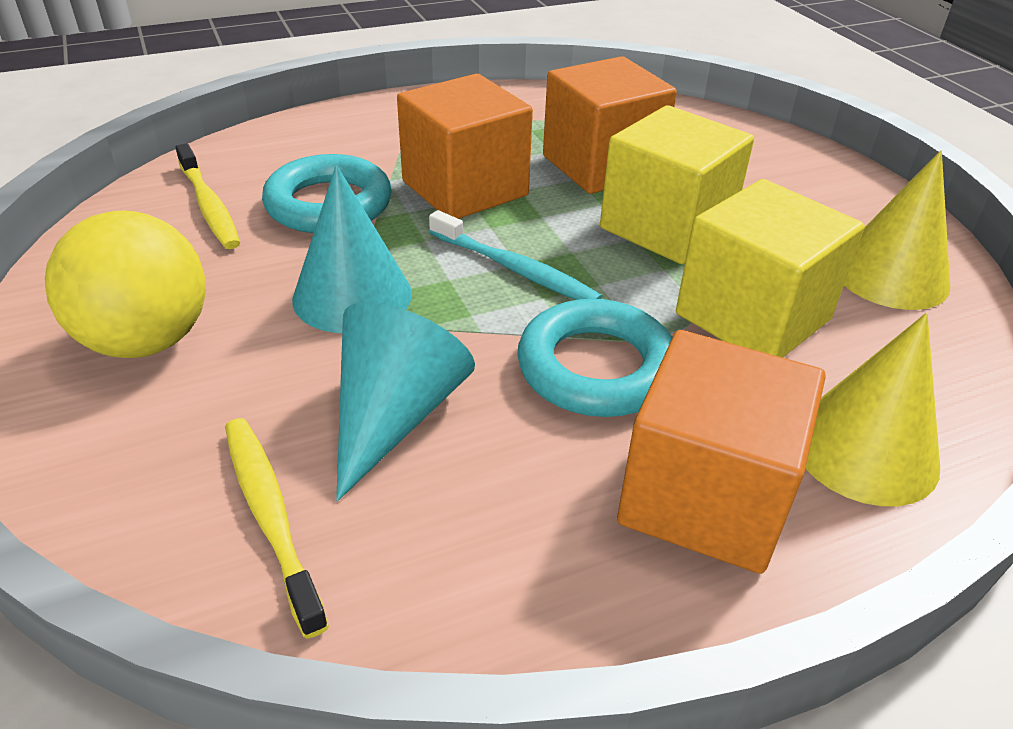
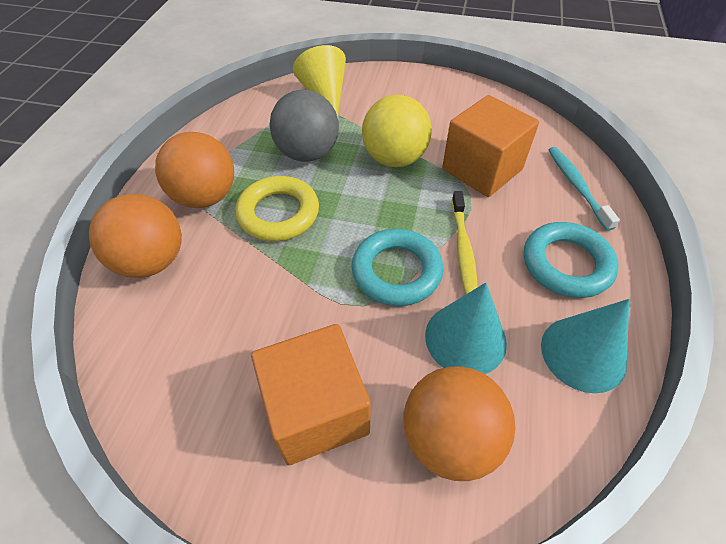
grey ball: none = 0 -> [269,90,339,162] = 1
orange ball: none = 0 -> [89,194,182,278] [155,132,234,208] [403,366,516,481] = 3
orange cube: [397,74,533,219] [543,56,677,194] [617,330,826,574] = 3 -> [251,324,371,465] [442,95,539,197] = 2
yellow cone: [805,313,940,506] [844,150,950,310] = 2 -> [293,45,346,118] = 1
yellow cube: [600,105,754,264] [676,179,865,358] = 2 -> none = 0
yellow ring: none = 0 -> [235,176,319,241] = 1
yellow toothbrush: [175,143,240,249] [225,418,329,639] = 2 -> [452,191,478,295] = 1

